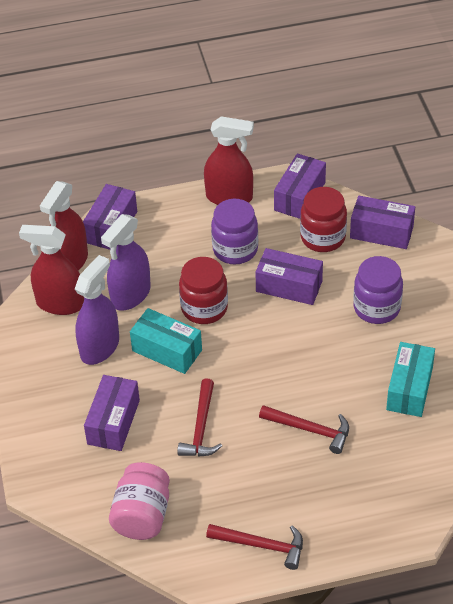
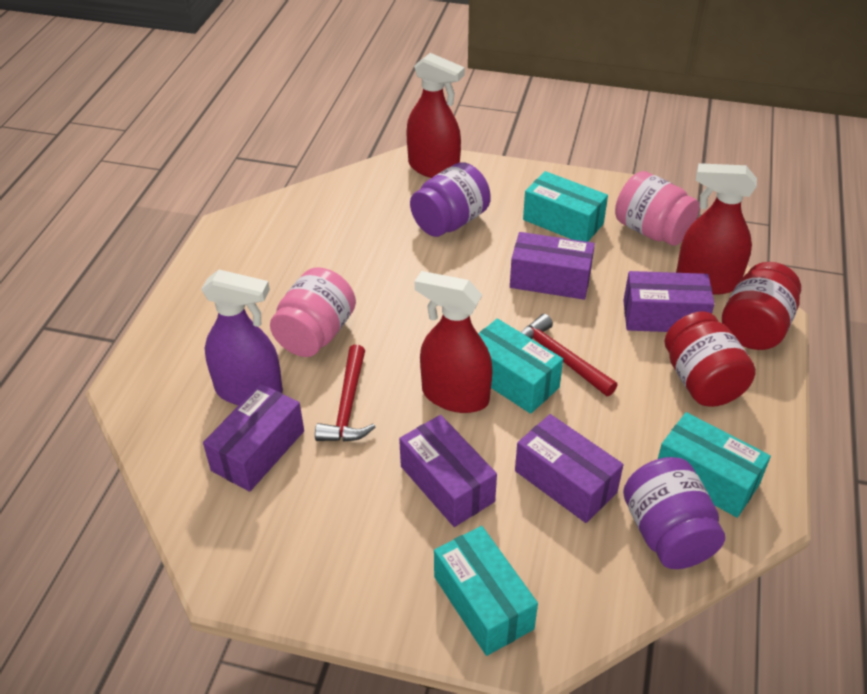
pink jar: [109,462,170,540] = 1 -> [270,267,356,357] [615,171,700,246] = 2
purple spray bottle: [75,255,119,365] [101,214,151,311] = 2 -> [201,270,283,405] = 1
red hammer: [177,378,222,456] [206,524,303,570] [259,405,349,454] = 3 -> [315,345,375,442] [521,314,617,396] = 2
turquoise box: [130,308,202,374] [386,342,435,417] = 2 -> [434,526,538,656] [479,318,563,414] [523,171,608,242] [658,412,771,518] = 4

